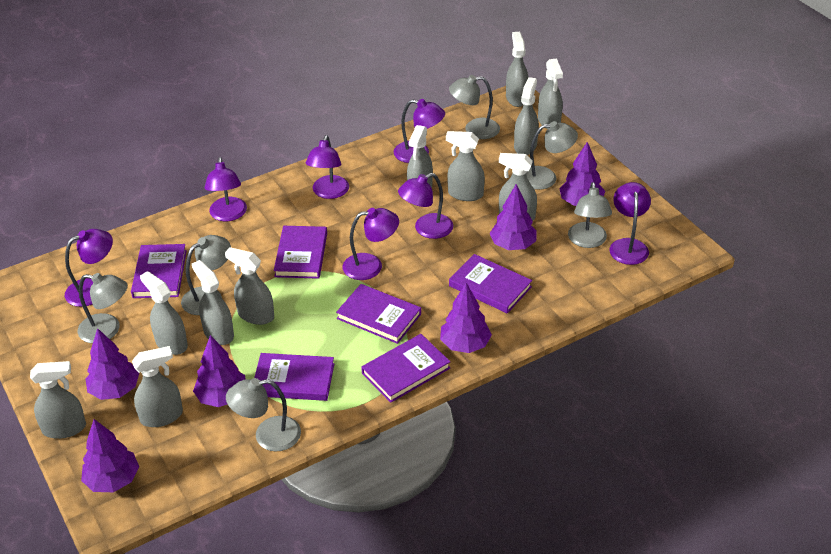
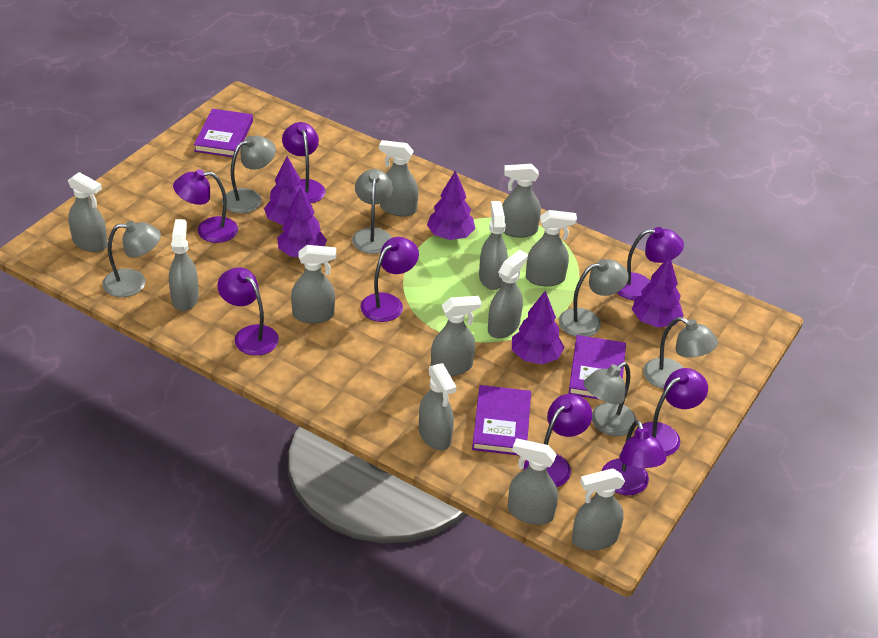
grey spray bottle: [30,361,86,439] [132,346,183,427] [140,271,188,355] [192,260,234,345] [225,247,274,325] [407,125,433,188] [446,131,485,201] [499,153,537,221] [506,32,528,107] [514,77,539,155] [538,58,563,129] = 11 -> [68,172,108,252] [169,219,199,311] [291,245,336,324] [379,140,419,217] [419,363,457,450] [431,296,482,376] [479,201,508,290] [488,250,528,338] [502,164,541,238] [508,438,558,525] [526,210,577,287] [572,469,625,551] = 12
purple book: [131,244,187,298] [254,353,334,401] [274,226,327,279] [336,284,421,344] [361,334,450,403] [449,254,532,314] = 6 -> [194,109,253,157] [472,385,531,455] [568,335,626,400] = 3
purple lamp: [65,229,113,307] [205,157,247,221] [306,135,349,199] [343,208,399,280] [394,99,445,163] [398,173,453,239] [609,182,651,265] = 7 -> [173,169,238,243] [217,267,279,355] [282,122,326,204] [360,237,419,322] [524,394,592,487] [602,420,667,495] [617,227,684,300] [634,368,708,456] = 8
purple tree: [81,419,139,492] [85,328,139,400] [193,335,246,407] [440,283,492,353] [489,184,537,250] [559,142,605,206] = 6 -> [264,156,312,225] [277,187,327,257] [427,170,475,240] [512,291,564,364] [632,256,684,328] = 5

